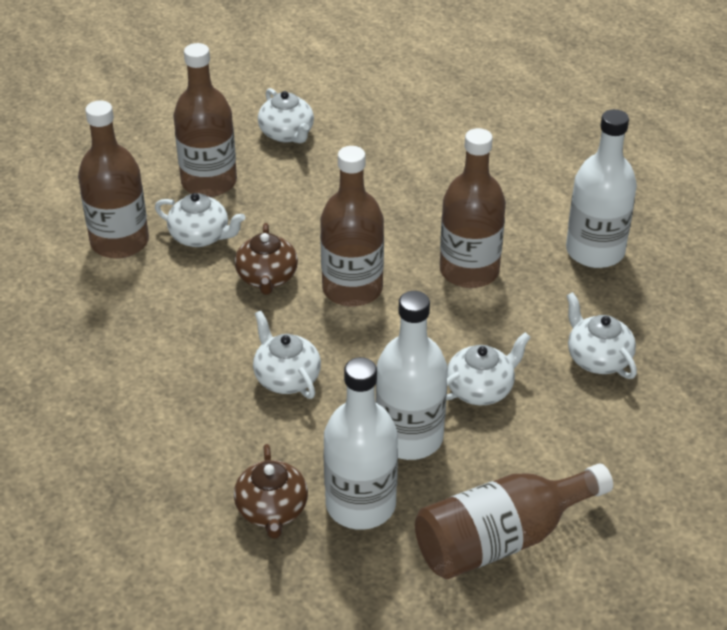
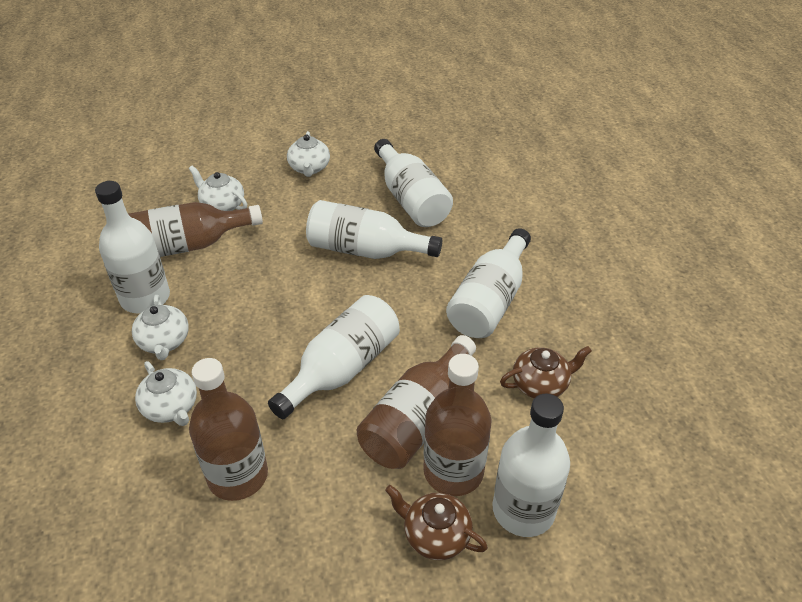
brown bottle: [78,100,149,259] [173,43,237,197] [320,146,384,307] [415,464,613,579] [440,128,506,288] = 5 -> [128,202,263,257] [189,358,268,501] [357,335,476,469] [423,354,492,496] = 4
white bottle: [324,357,398,530] [376,291,448,460] [566,109,637,268] = 3 -> [95,181,170,314] [268,295,400,419] [306,200,442,259] [374,139,453,227] [446,228,531,338] [492,394,570,537] = 6
white teapot: [155,193,245,247] [253,311,321,399] [258,88,314,143] [446,332,531,405] [566,292,637,379] = 5 -> [132,295,189,360] [135,361,197,426] [189,165,247,211] [287,131,330,177] = 4

